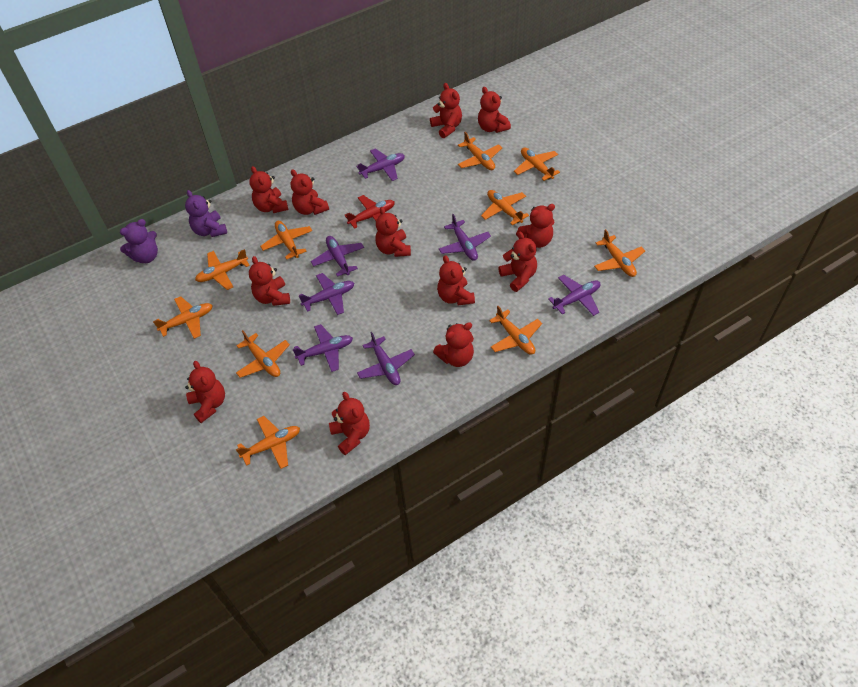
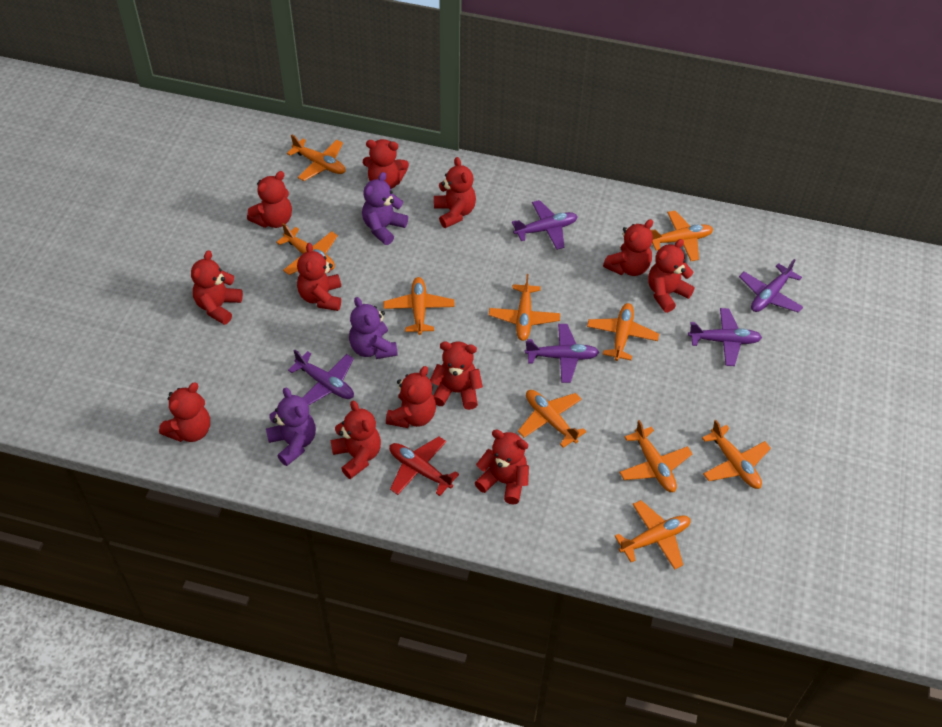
purple plane: [293,324,353,372] [299,273,354,315] [311,236,364,277] [356,149,405,181] [357,332,415,385] [439,214,491,261] [548,275,600,316] = 7 -> [288,349,354,406] [512,200,578,250] [525,324,599,383] [688,308,762,366] [739,259,803,313] = 5
purple teddy bear: [120,219,158,263] [185,190,227,237] = 2 -> [266,387,316,466] [349,297,398,359] [362,172,408,245] = 3

